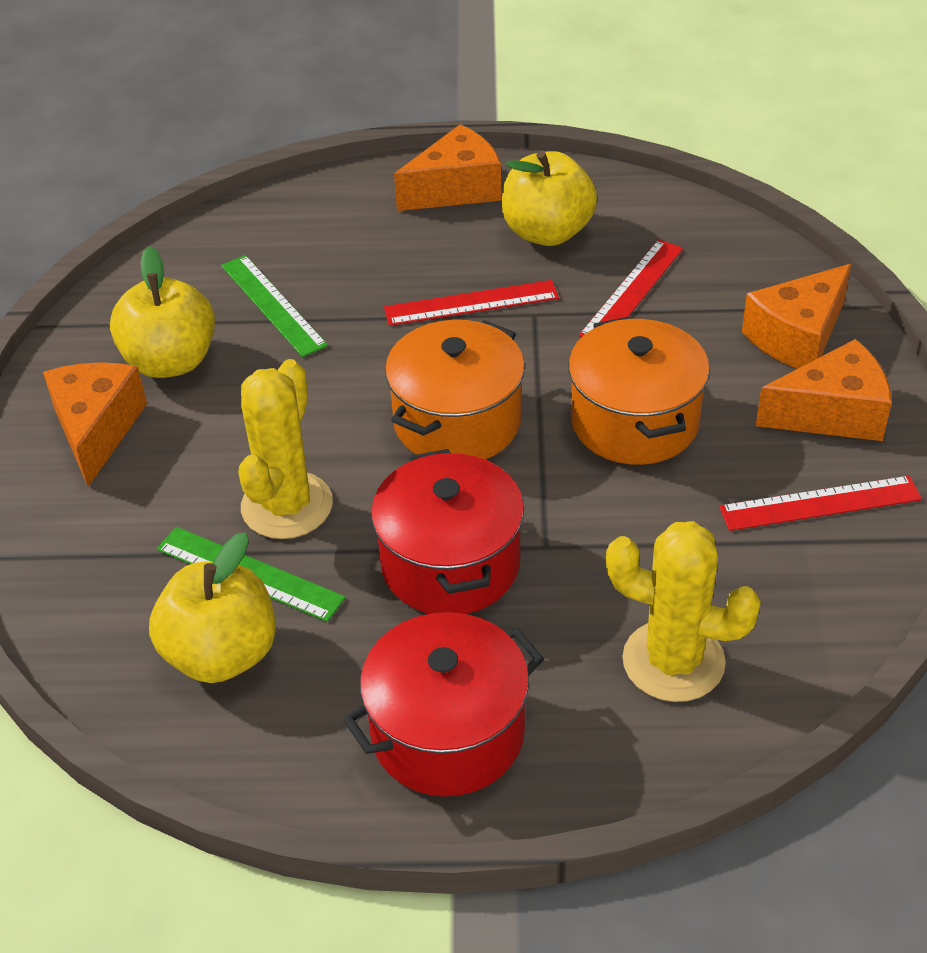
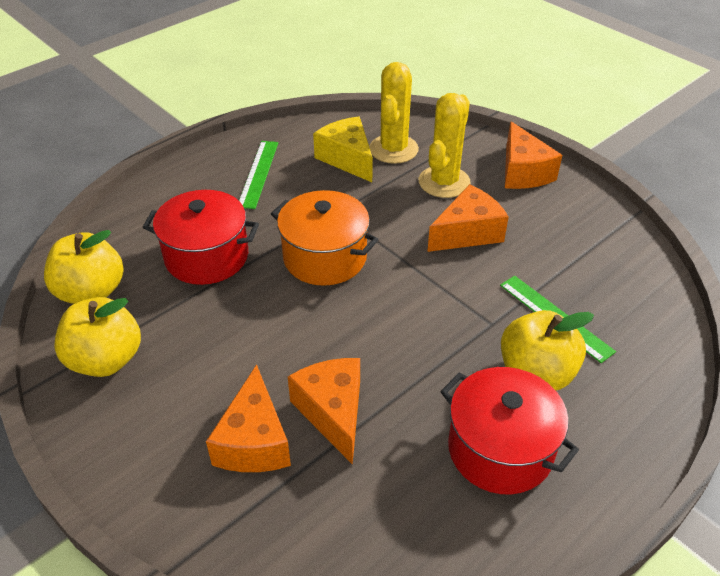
orange pot: [385,320,525,459] [568,317,710,465] = 2 -> [271,190,379,286] = 1
red ruler: [384,280,559,326] [579,240,683,337] [719,476,922,531] = 3 -> none = 0
yellow cheese: none = 0 -> [313,116,373,182] = 1

